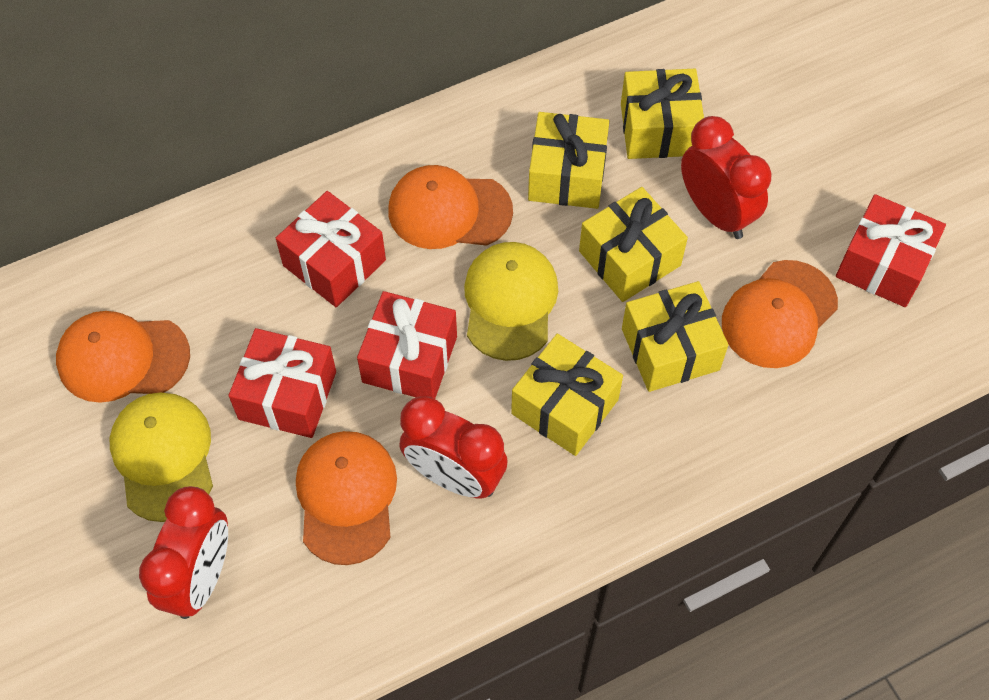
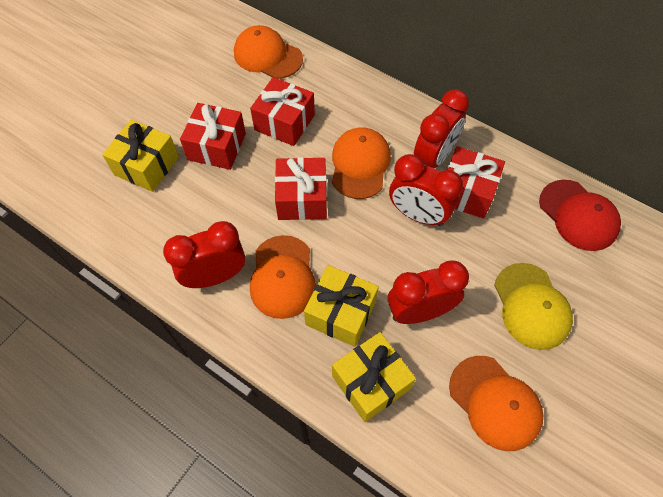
red cap: none = 0 -> [539,180,621,251] = 1
red clock: [139,486,228,619] [399,396,508,498] [681,116,772,239] = 3 -> [163,221,245,288] [388,260,469,324] [389,154,463,226] [414,89,469,168] = 4
yellow cap: [110,393,213,522] [464,242,558,361] = 2 -> [494,263,573,350] = 1
yellow gift: [511,334,623,456] [528,112,609,209] [579,187,688,302] [621,69,704,159] [622,281,728,392] = 5 -> [102,120,179,192] [304,265,379,347] [332,332,416,422] = 3

